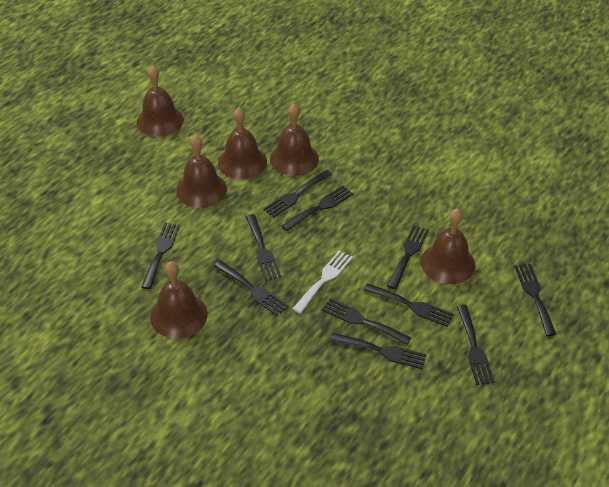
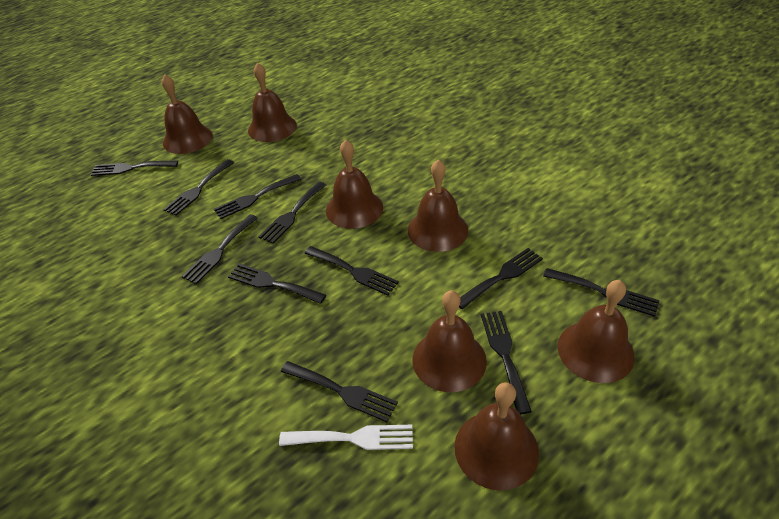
brown bell: [137,66,184,137] [150,261,208,339] [176,135,227,208] [218,107,267,180] [270,104,319,176] [421,209,475,284] = 6 -> [162,74,213,154] [248,62,297,142] [326,139,383,229] [408,159,468,252] [412,290,487,392] [454,382,539,490] [558,280,635,383] = 7

